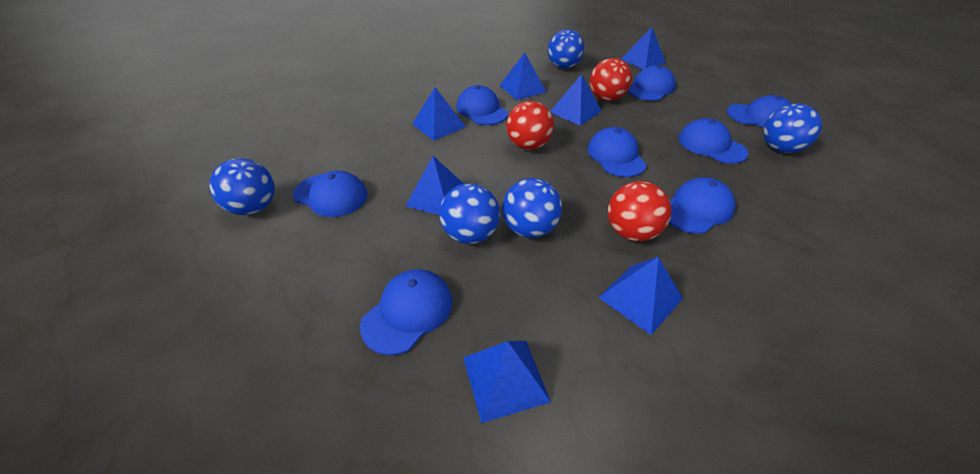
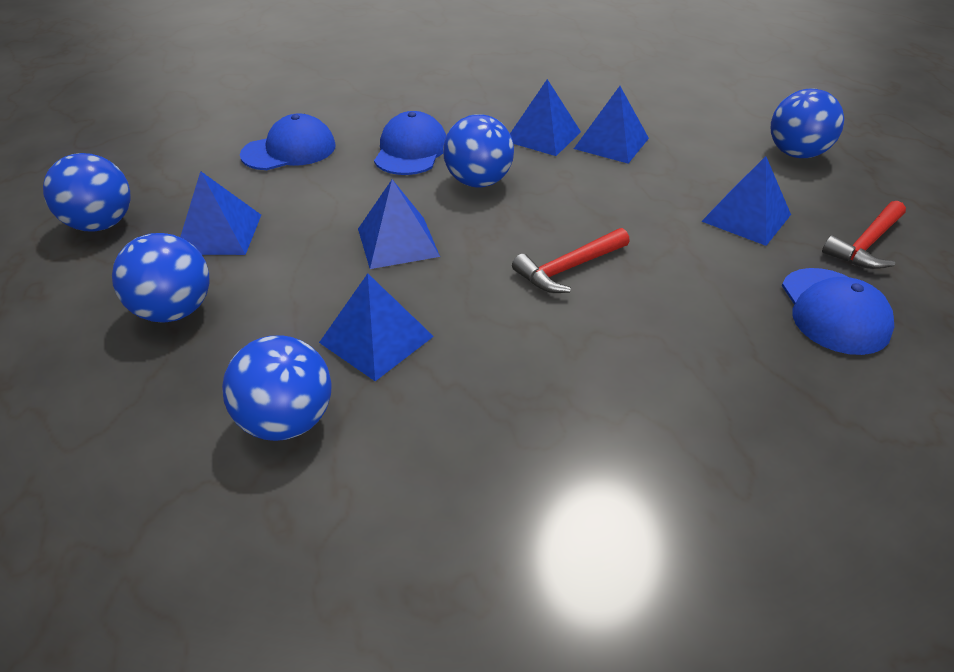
blue cap: [293,171,367,217] [360,269,452,355] [456,85,508,125] [588,127,647,177] [628,65,676,101] [669,177,736,234] [678,118,748,164] [727,95,791,128] = 8 -> [240,113,336,170] [374,111,446,175] [782,268,894,355] = 3
blue pyramid: [406,156,464,215] [412,87,466,141] [463,341,551,423] [499,53,546,100] [550,74,602,126] [598,257,683,335] [621,27,666,69] = 7 -> [180,171,261,255] [319,273,434,381] [358,179,440,269] [510,79,581,156] [574,86,649,164] [701,156,791,246] = 6
red ball: [506,101,554,150] [590,58,632,101] [608,181,672,242] = 3 -> none = 0
red hammer: none = 0 -> [512,228,630,293] [822,201,906,269] = 2

